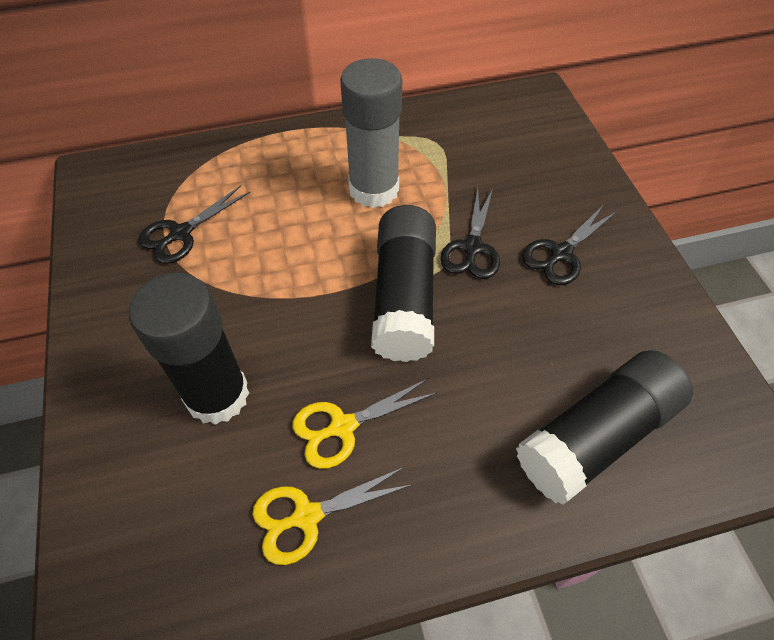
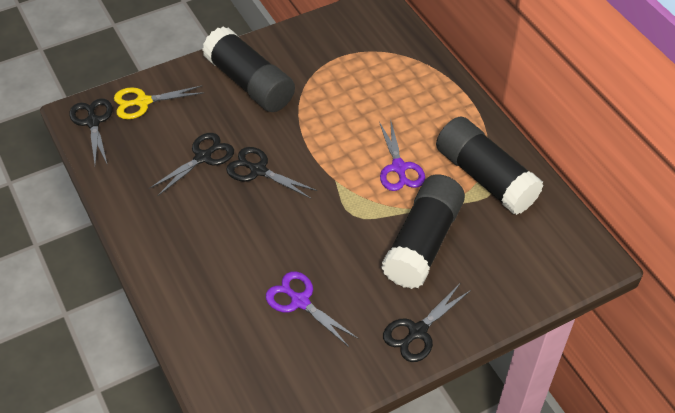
black scissors: [138,185,250,264] [440,188,500,279] [522,206,616,285] = 3 -> [69,98,113,166] [149,133,234,196] [226,147,318,199] [383,284,471,362] = 4
grey glue stick: [340,58,402,208] = 1 -> none = 0
purple scissors: none = 0 -> [266,271,359,347] [379,118,425,191] = 2
yellow scissors: [252,467,413,565] [293,379,437,469] = 2 -> [114,86,204,119] = 1

